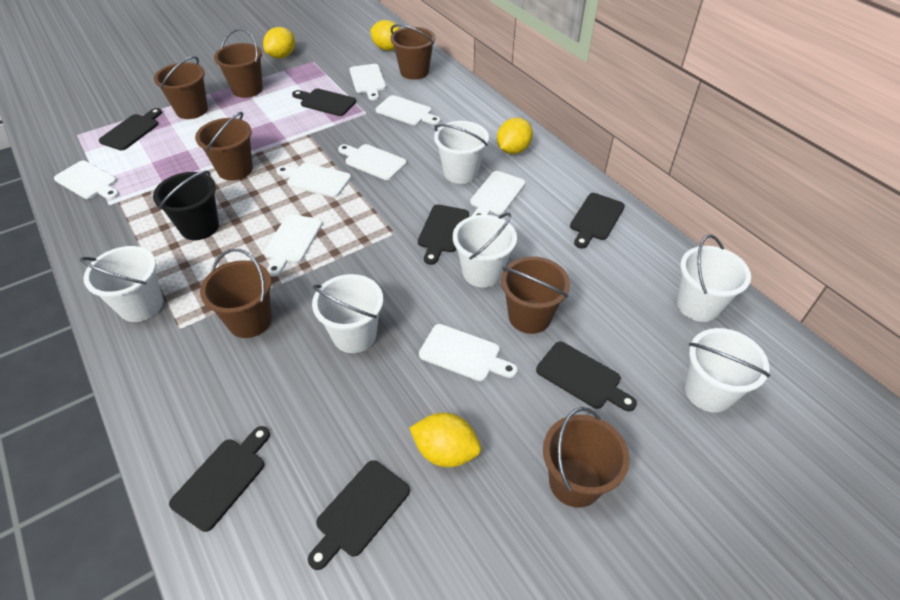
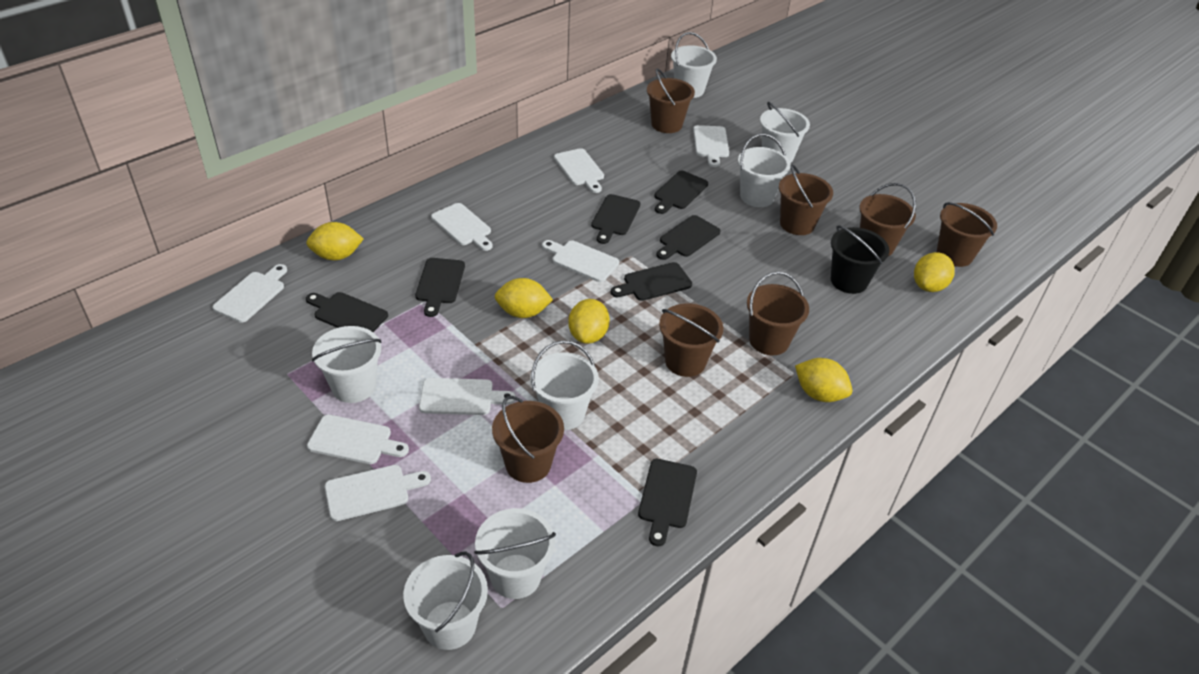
white bucket: [80,246,163,322] [312,274,383,353] [434,121,489,184] [453,213,517,288] [677,235,751,322] [685,328,770,413] = 6 -> [312,326,381,403] [403,551,488,650] [474,508,556,599] [531,341,599,430] [671,32,717,98] [738,133,791,207] [760,102,810,163] = 7
yellow lemon: [263,27,295,59] [370,20,400,51] [409,413,481,467] [497,118,533,154] = 4 -> [306,222,363,260] [495,278,553,318] [568,299,610,344] [795,358,852,402] [914,252,955,292] = 5

